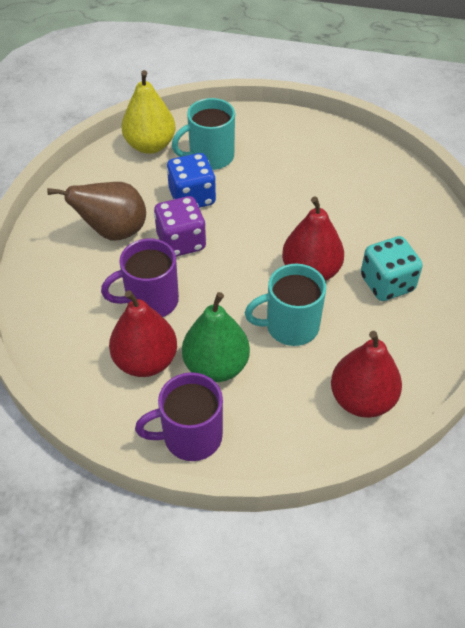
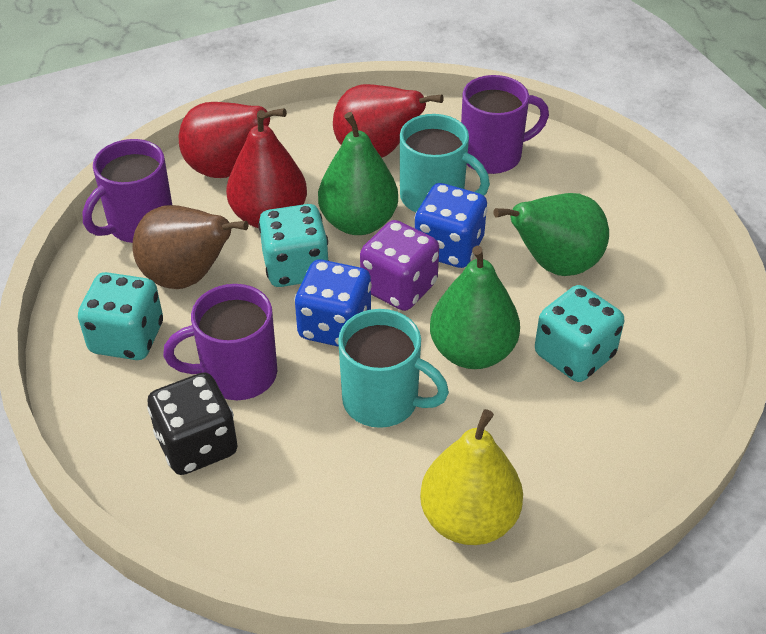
black dice: none = 0 -> [147,372,238,475] = 1
blue dice: [166,153,216,208] = 1 -> [295,260,372,347] [415,183,488,268] = 2
green pear: [182,292,250,382] = 1 -> [318,112,398,235] [430,246,520,369] [493,193,609,276] = 3
purple mug: [101,239,179,317] [135,372,223,461] = 2 -> [82,139,172,243] [163,284,277,400] [461,75,549,174] = 3
turquoise dice: [361,236,423,301] = 1 -> [78,272,163,360] [258,204,329,287] [535,285,624,382] = 3

